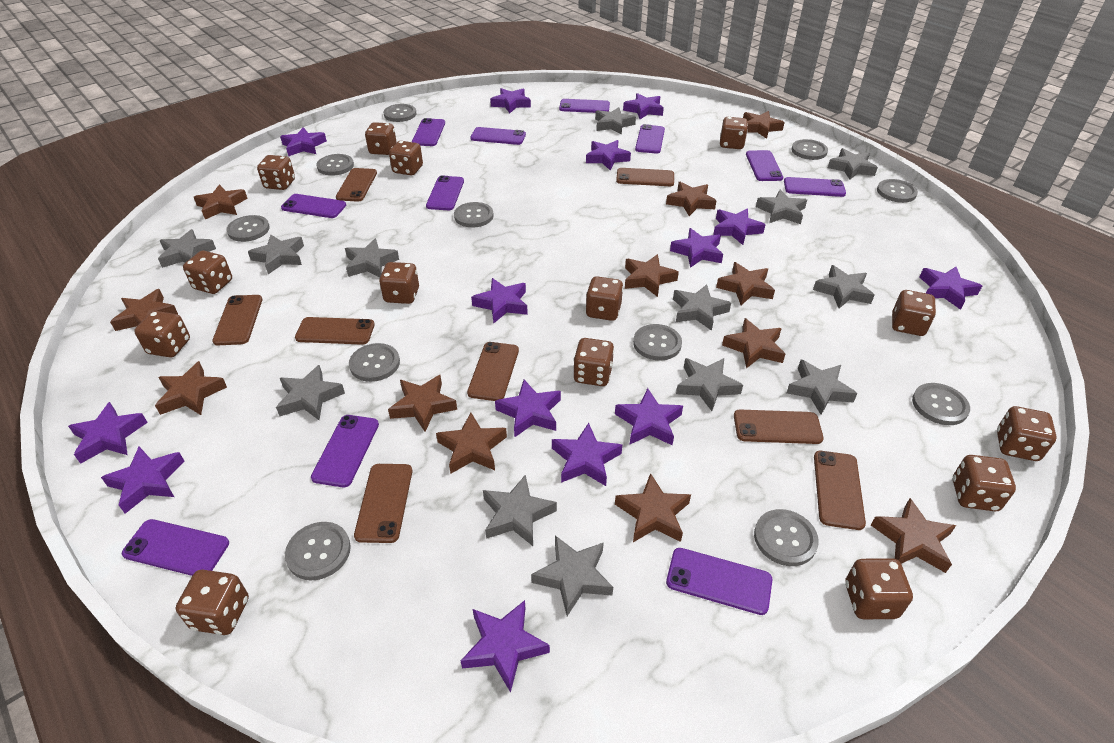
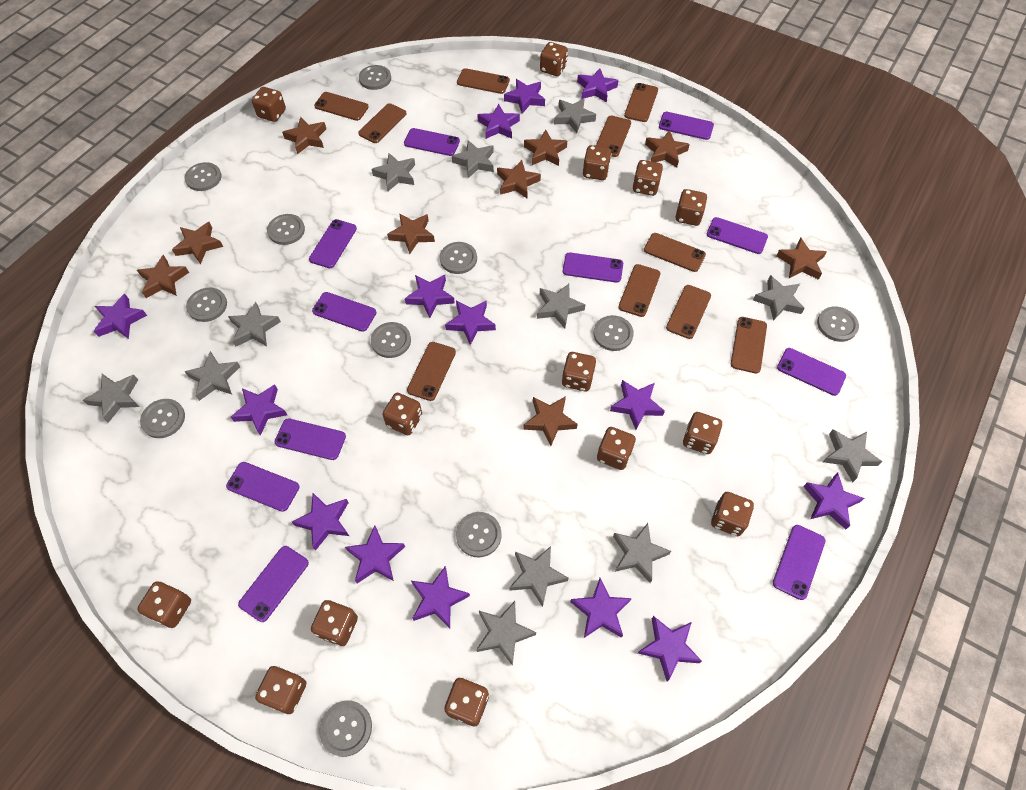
brown phone: [212,295,262,345] [295,317,375,345] [336,168,377,202] [354,464,412,543] [467,342,519,401] [616,168,674,186] [734,410,824,444] [814,451,866,530] = 8 -> [314,92,369,121] [358,103,407,143] [407,342,456,401] [457,68,510,94] [596,115,631,157] [618,264,661,317] [624,83,658,122] [644,233,706,272] [666,285,711,339] [731,317,767,374] = 10
brown star: [110,289,178,331] [155,361,227,415] [194,184,248,219] [388,375,457,432] [436,412,507,473] [615,473,691,542] [625,254,679,297] [666,182,716,216] [716,262,775,305] [722,318,785,368] [743,111,785,139] [871,498,956,573] = 12 -> [137,255,189,298] [172,222,223,264] [282,117,326,154] [387,213,435,254] [497,160,541,198] [523,396,578,446] [524,130,567,166] [645,130,690,168] [776,238,827,280] = 9
grey star: [158,229,216,268] [248,235,304,274] [276,365,345,420] [345,238,399,277] [483,474,557,546] [531,536,613,616] [595,107,636,135] [673,284,731,331] [676,358,743,411] [756,189,807,224] [787,360,857,415] [813,265,874,308] [828,148,878,180] = 13 -> [83,374,139,423] [184,351,240,401] [228,302,281,346] [371,153,415,191] [452,140,494,178] [476,601,536,666] [509,546,569,607] [537,284,586,328] [554,98,596,133] [613,523,671,583] [753,275,805,321] [823,429,882,482] = 12

